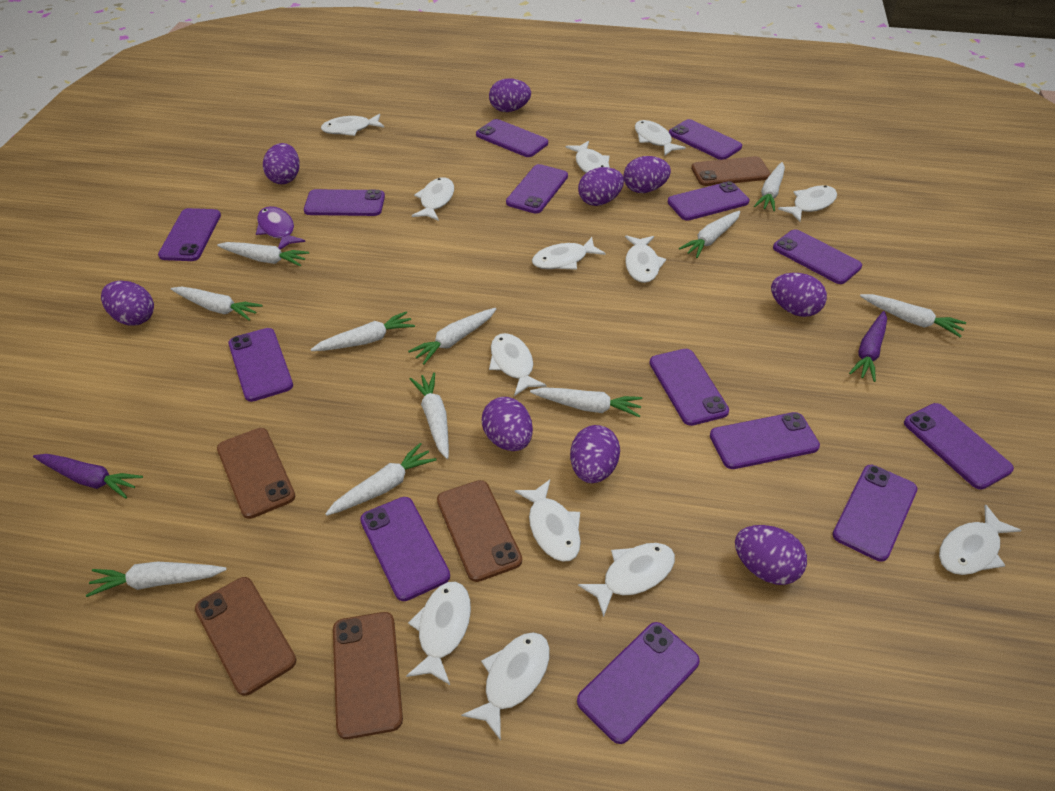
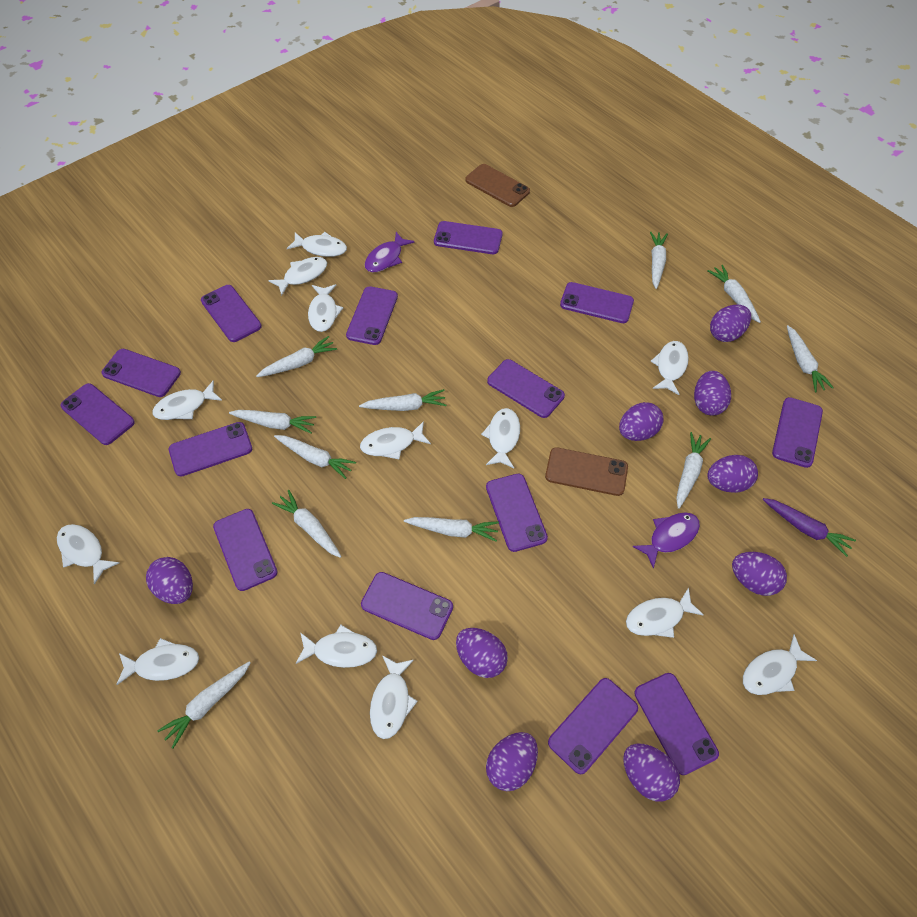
brown phone: [195,577,296,696] [217,428,295,519] [333,612,403,739] [437,480,522,582] [691,156,771,186] = 5 -> [465,164,530,207] [545,447,628,496] = 2
purple carrot: [33,454,143,499] [849,311,887,382] = 2 -> [763,498,856,557] = 1
purple fish: [256,206,305,250] = 1 -> [365,232,415,272] [633,512,700,569] = 2

